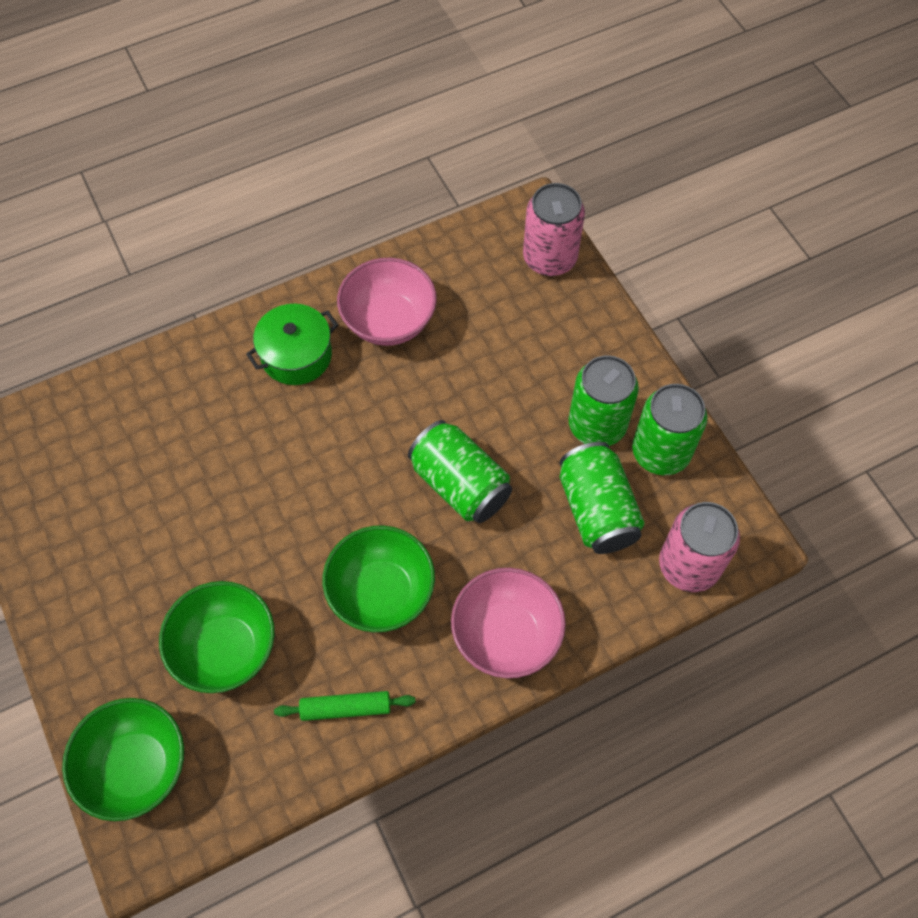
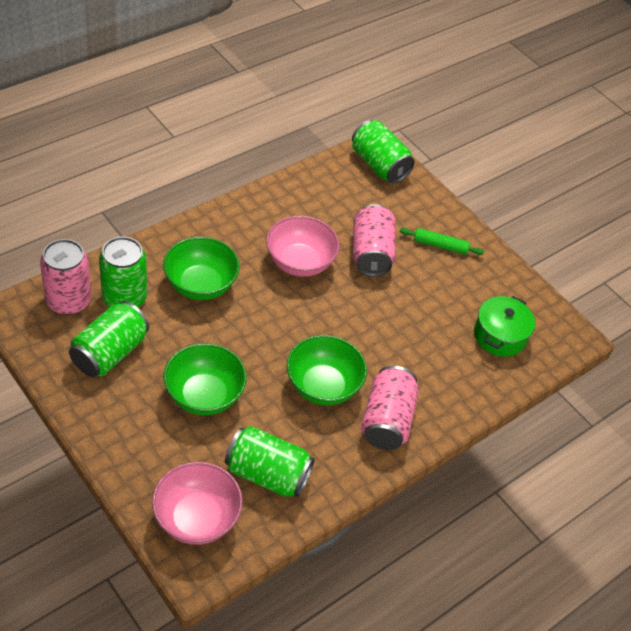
pink can: [523,183,585,276] [659,502,740,592] = 2 -> [40,239,91,315] [353,204,396,277] [361,366,419,450] = 3

